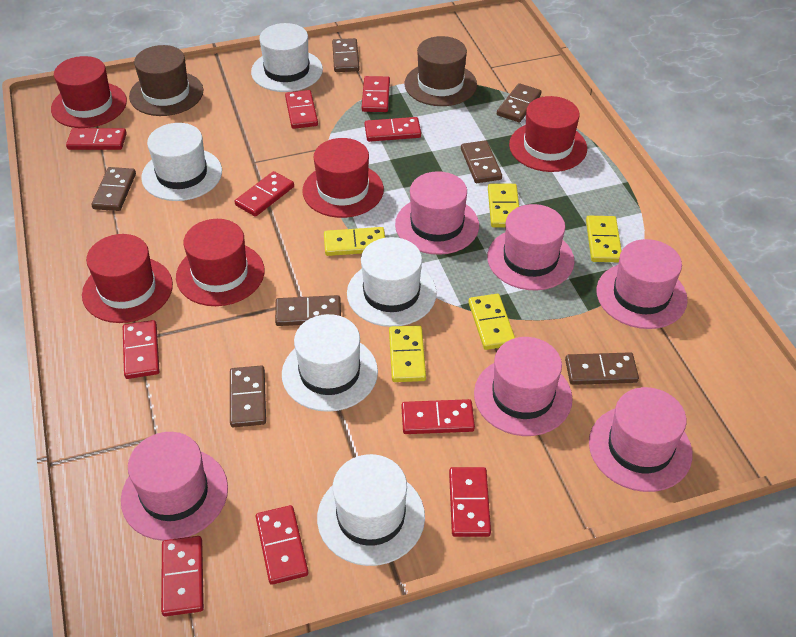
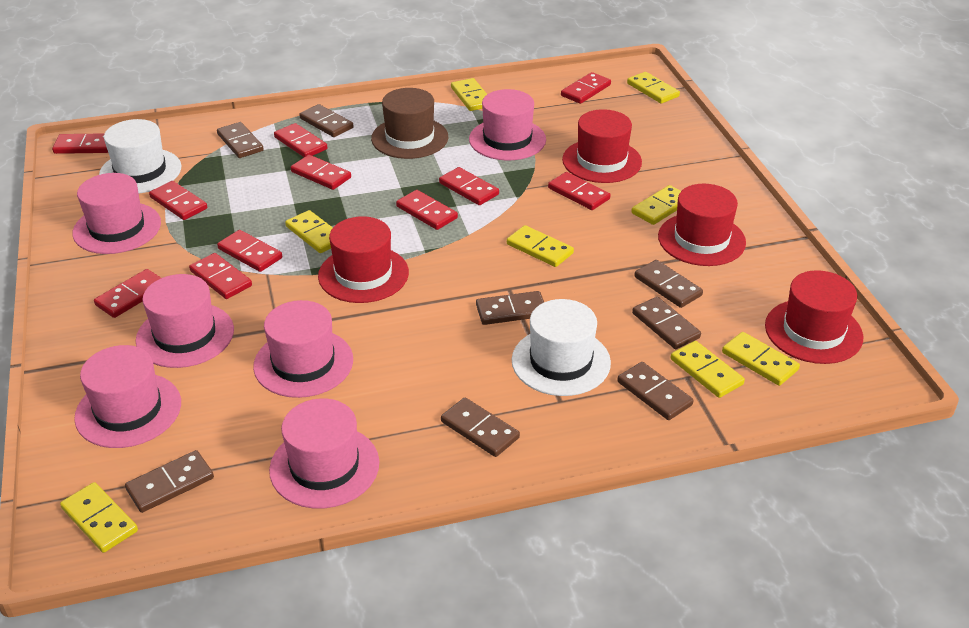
brown domino: [91,167,136,211] [230,365,266,427] [275,295,341,326] [332,38,360,72] [461,140,502,183] [497,83,541,122] [565,352,639,385] = 7 -> [125,450,214,513] [217,122,264,158] [299,104,353,137] [441,398,520,457] [476,291,544,325] [617,362,694,420] [632,297,701,349] [634,260,703,308] = 8
brown hat: [129,45,203,116] [405,36,477,106] = 2 -> [371,88,448,159] = 1
red domino: [66,128,127,150] [123,320,160,379] [161,536,204,617] [235,171,294,217] [256,505,309,585] [285,90,318,129] [362,76,390,112] [365,117,421,142] [401,399,475,434] [449,467,491,537] = 10 -> [52,133,108,154] [94,269,161,318] [149,181,207,220] [189,253,252,299] [217,230,282,272] [274,123,327,157] [291,155,351,190] [396,190,458,230] [439,167,499,205] [548,172,610,210] [561,72,611,104] = 11
red hat: [51,56,127,128] [82,234,173,323] [176,219,265,306] [302,138,384,218] [509,96,587,172] = 5 -> [318,216,409,303] [562,109,642,183] [658,184,746,266] [765,270,863,364] = 4
white hat: [141,123,222,201] [251,23,323,92] [282,314,378,412] [317,454,425,566] [347,237,437,327] = 5 -> [99,119,182,193] [512,299,611,396] = 2
yellow domino: [324,227,385,256] [389,325,426,382] [468,294,515,350] [488,184,519,227] [586,216,622,262] = 5 -> [60,482,138,553] [285,210,333,253] [451,78,487,111] [507,225,574,267] [627,72,680,104] [631,185,681,225] [670,341,745,398] [722,332,800,386] = 8

